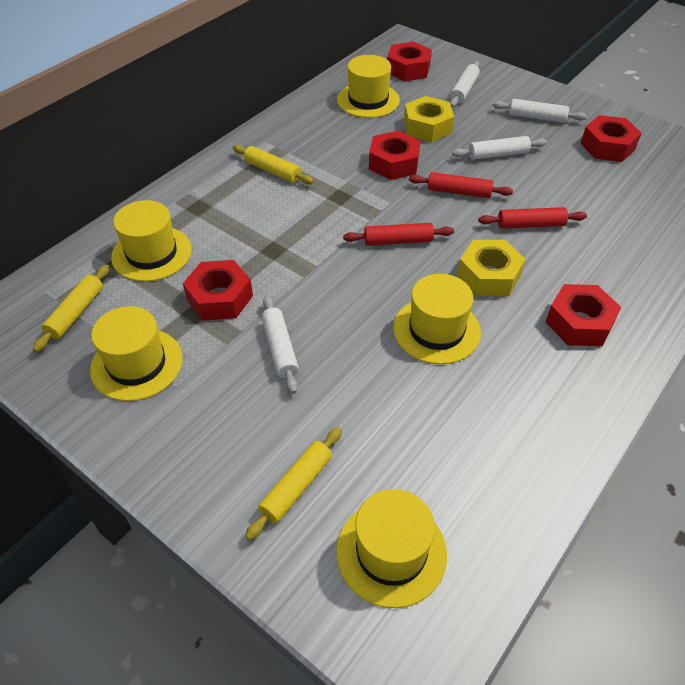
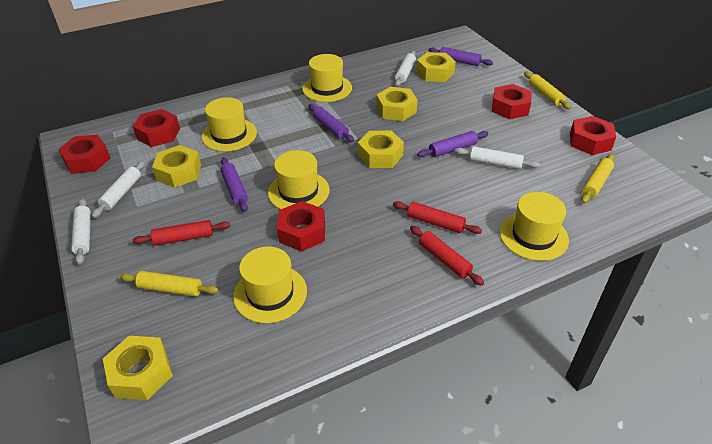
purple rolling pin: none = 0 -> [220,158,248,212] [308,104,354,142] [417,131,488,157] [428,47,493,66] = 4
yellow nut: [404,96,454,142] [457,240,526,296] = 2 -> [103,336,173,400] [152,145,201,188] [358,131,404,168] [376,87,418,121] [416,52,456,82] = 5

